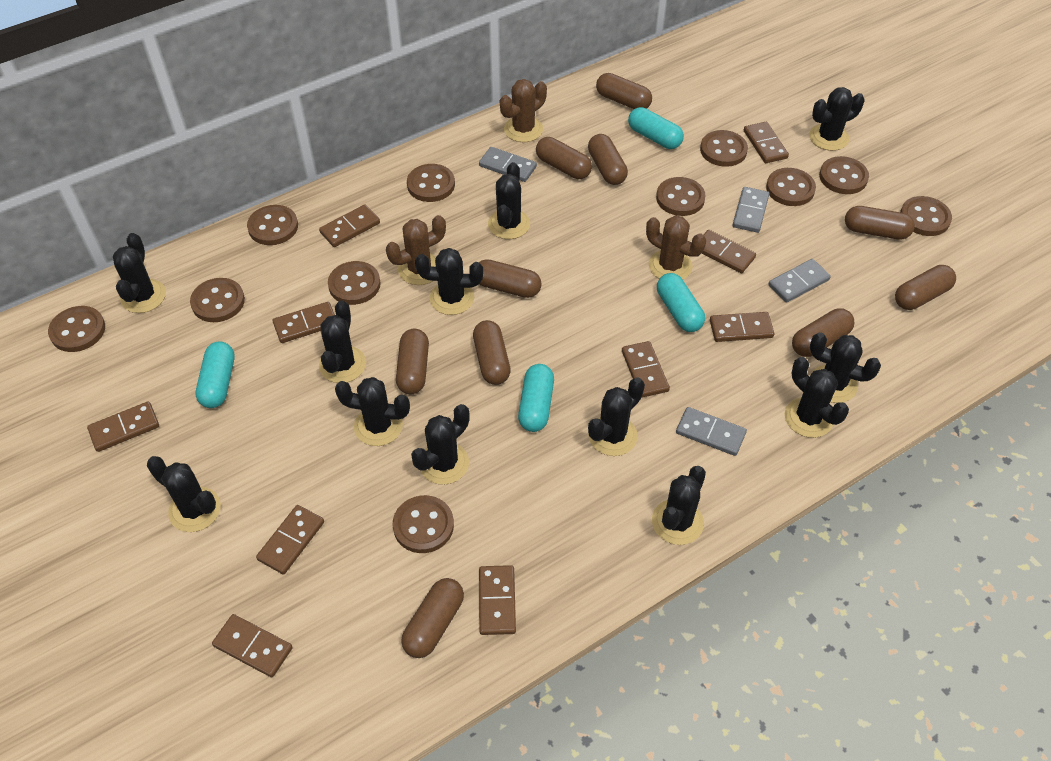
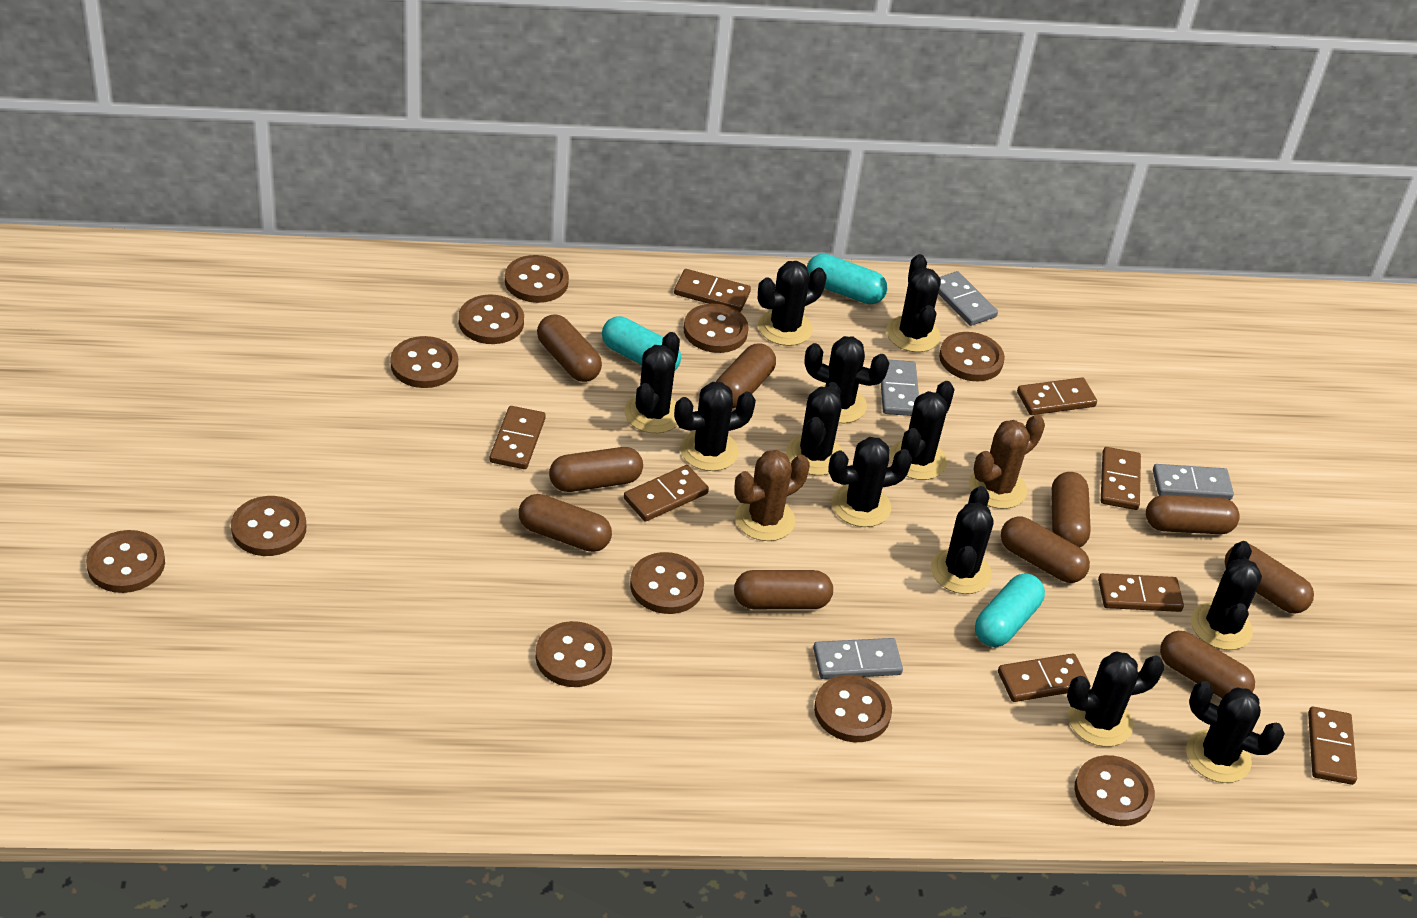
brown cactus: [386,215,446,285] [500,79,547,142] [646,215,706,279] = 3 -> [734,450,810,541] [969,414,1045,509] = 2
brown domino: [87,401,159,452] [212,614,293,677] [256,505,324,575] [273,302,335,343] [319,205,380,247] [479,565,516,635] [622,341,670,398] [702,230,756,273] [710,312,774,342] [744,122,789,163] = 10 -> [490,406,546,469] [624,465,709,522] [674,269,751,312] [998,653,1090,702] [1017,378,1097,415] [1098,573,1184,612] [1101,447,1141,510] [1308,707,1357,785] = 8
turquoise capsule: [196,341,235,408] [518,364,554,432] [628,107,684,149] [657,273,705,332] = 4 -> [602,316,681,370] [807,254,887,304] [975,573,1045,647] = 3

